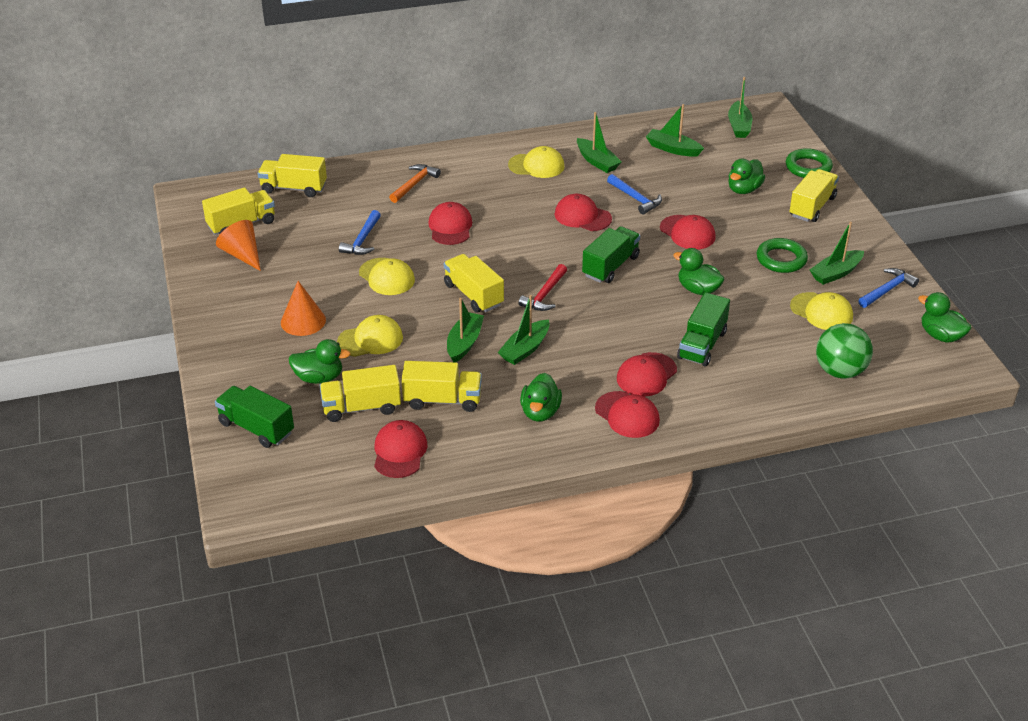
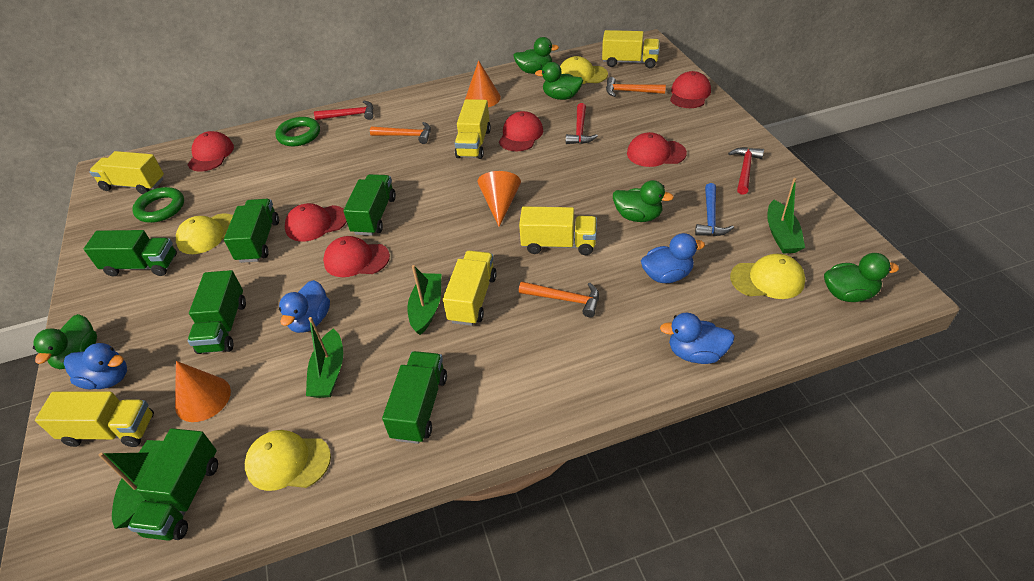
blue duck: none = 0 -> [64,343,127,389] [279,280,330,333] [641,233,705,283] [660,313,735,364] = 4
blue hammer: [339,210,381,255] [607,174,662,215] [858,268,919,308] = 3 -> [695,183,734,236] = 1
green ball: [816,323,873,379] = 1 -> none = 0
green boat: [447,298,484,362] [498,295,549,365] [577,112,621,173] [646,104,704,157] [728,77,752,138] [810,222,864,285] = 6 -> [99,440,163,529] [306,317,343,398] [407,265,441,335] [767,178,805,254] = 4
green truck: [215,386,294,448] [582,226,640,283] [677,292,730,366] = 3 -> [84,230,177,277] [128,428,218,541] [188,270,246,354] [224,199,279,263] [343,174,396,236] [382,351,447,444] = 6
orange cone: [216,220,261,271] [281,281,326,336] = 2 -> [175,361,231,422] [465,60,501,107] [477,171,521,227] = 3
orange hammer: [389,164,441,203] = 1 -> [370,122,431,144] [519,281,599,317] [606,77,666,97] = 3
red hammer: [518,264,567,311] = 1 -> [314,101,373,120] [566,103,598,144] [728,147,764,195] = 3

